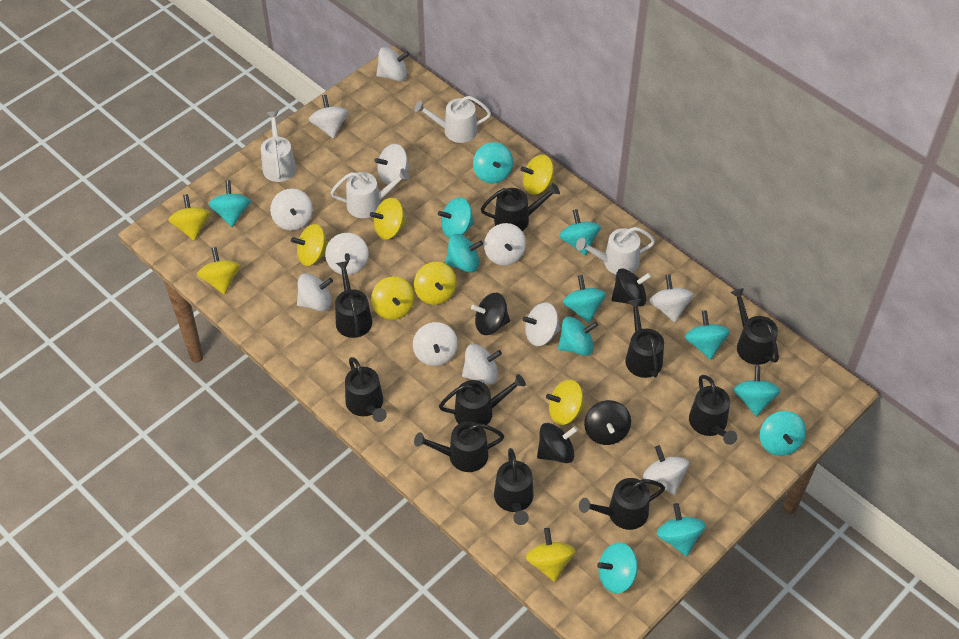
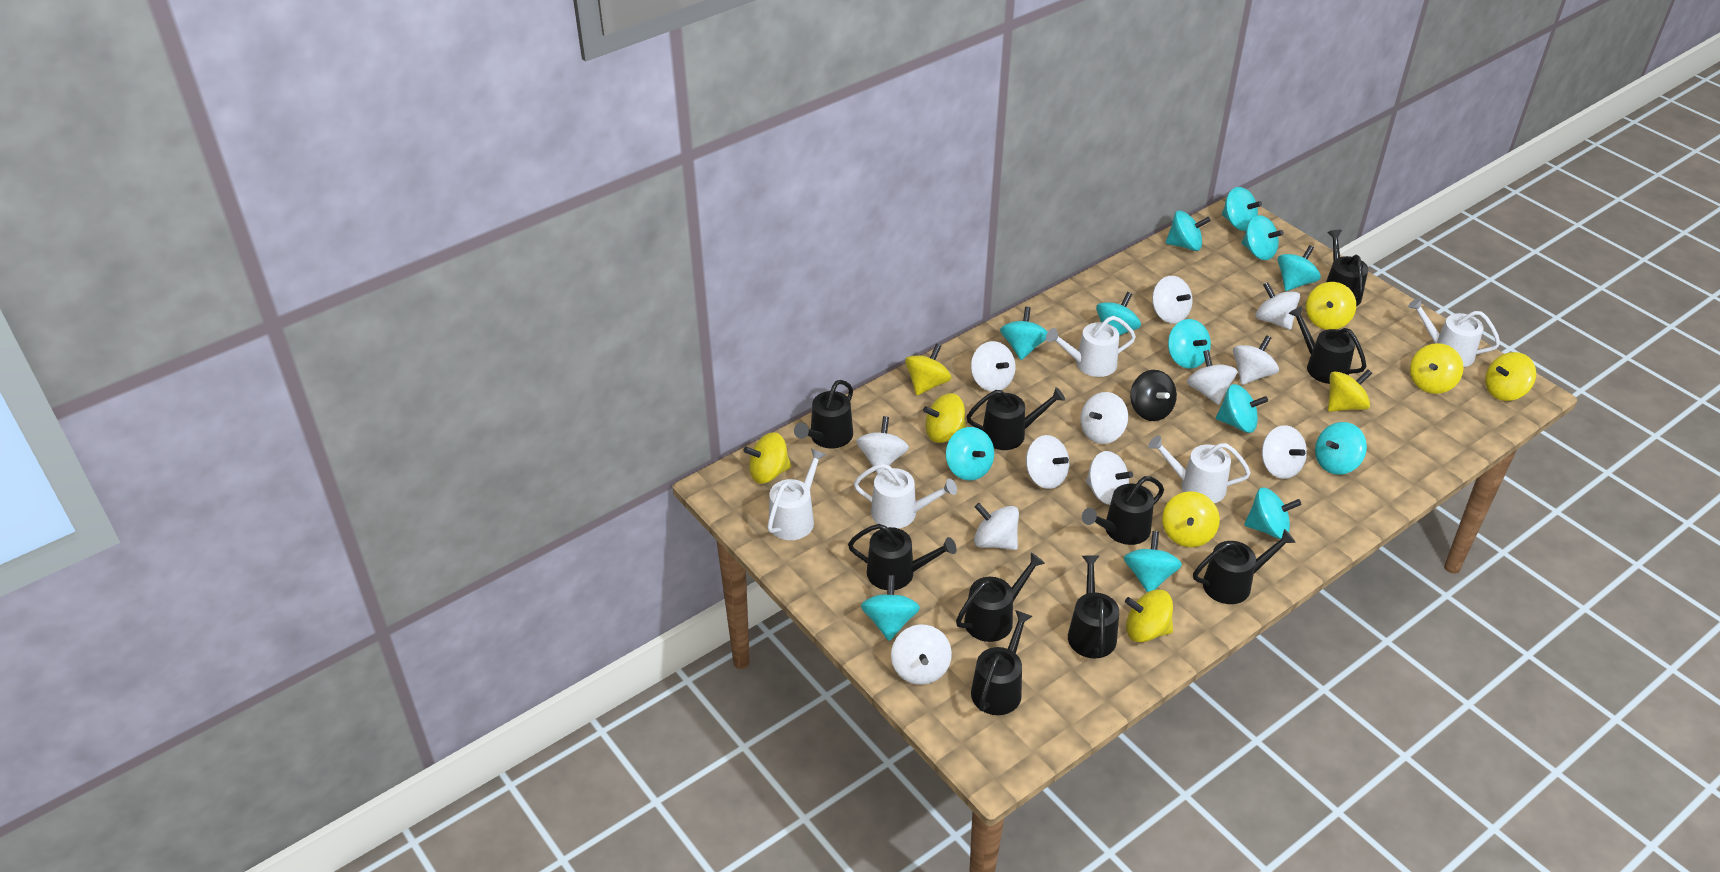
black spinning top: [471,293,510,335] [537,423,578,463] [584,400,631,445] [611,268,651,306] = 4 -> [1130,370,1177,421] = 1
turquoise spinning top: [209,180,251,227] [438,197,474,238] [445,234,483,273] [473,142,513,184] [558,316,598,356] [559,209,601,255] [563,275,606,323] [597,542,638,593] [657,503,706,556] [685,310,730,360] [734,366,781,417] [760,411,806,456] = 12 -> [861,575,920,641] [946,427,994,480] [1000,307,1048,360] [1096,292,1141,336] [1124,531,1182,592] [1166,210,1211,251] [1168,319,1211,369] [1216,384,1268,433] [1222,187,1262,231] [1242,215,1284,260] [1244,487,1301,539] [1278,245,1321,291] [1315,422,1367,475] = 13
white watering can: [261,111,296,182] [331,168,409,218] [414,96,491,143] [576,227,655,274] = 4 -> [767,449,827,540] [854,463,957,529] [1046,316,1136,377] [1148,435,1251,503] [1408,297,1500,367] = 5

